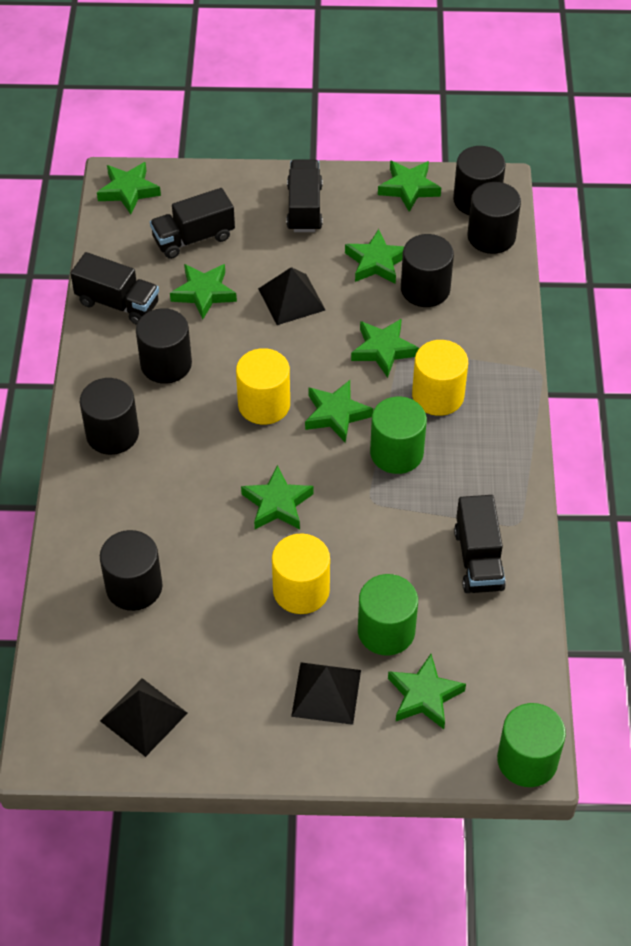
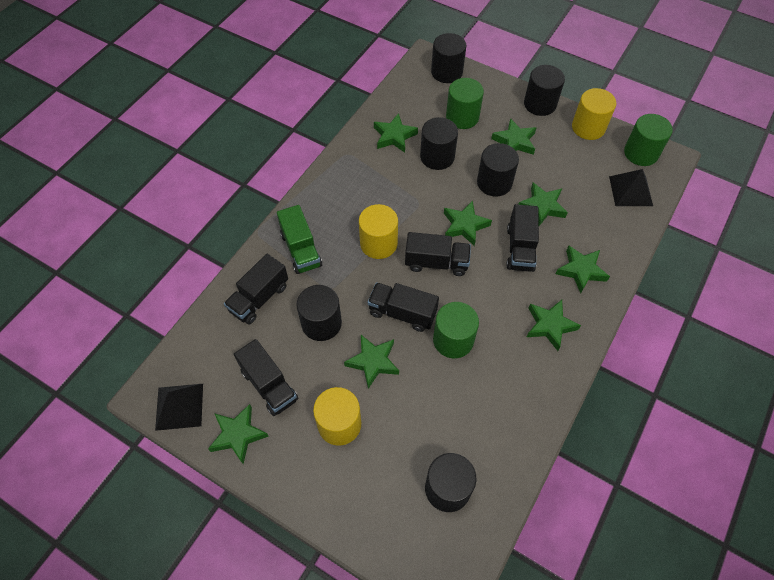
black pyramid: [100,678,188,757] [258,267,325,325] [291,662,361,725] = 3 -> [155,384,203,431] [609,169,653,206] = 2
black truck: [71,252,159,325] [150,188,235,259] [286,160,323,232] [454,495,506,593] = 4 -> [224,254,288,324] [234,339,298,416] [368,282,439,332] [405,232,471,276] [506,204,539,272] = 5
green truck: none = 0 -> [277,205,322,274] = 1

